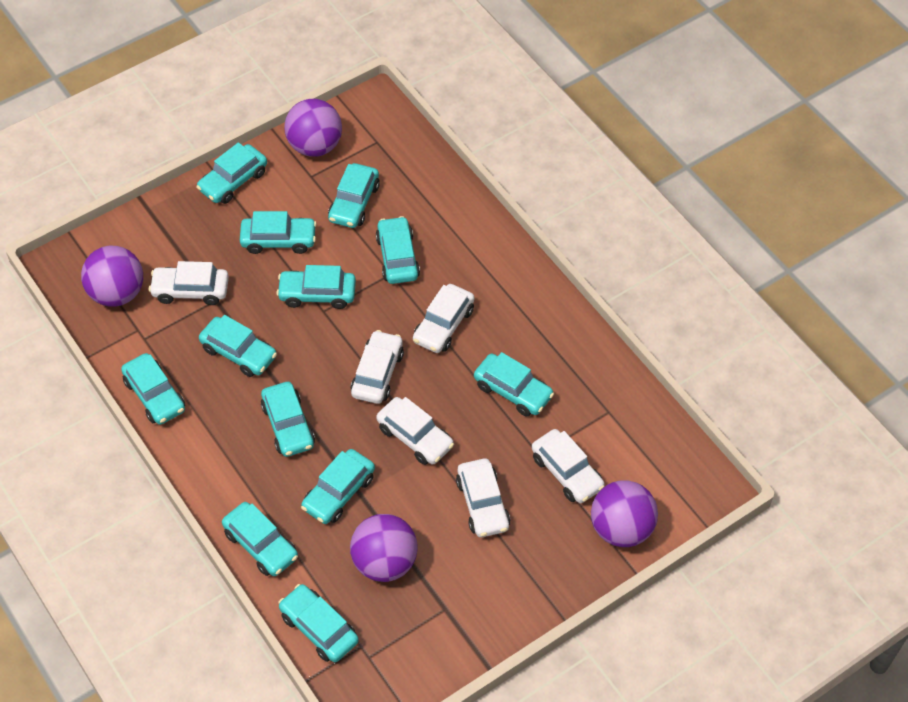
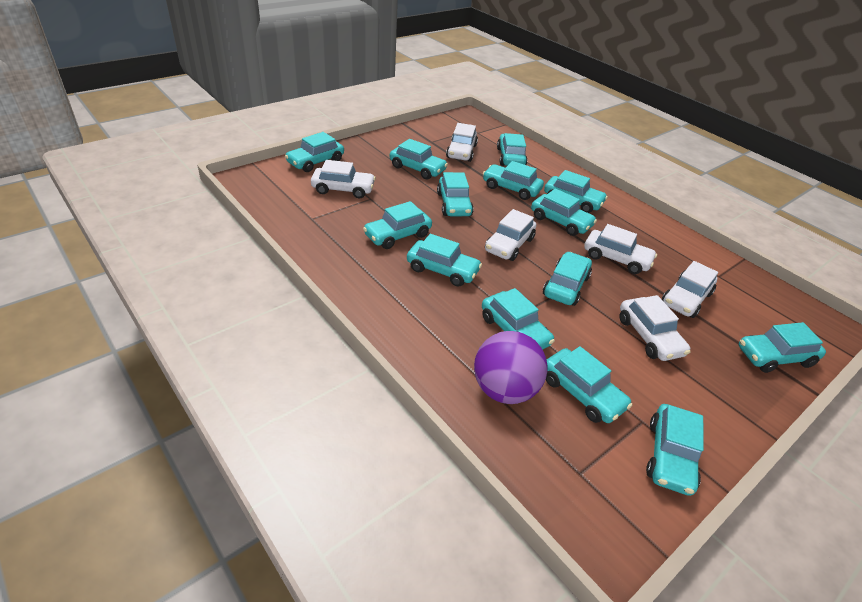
purple ball: [81,246,143,307] [284,99,342,157] [350,514,418,582] [591,480,658,547] = 4 -> [474,331,547,404] = 1
turquoise car: [121,353,185,425] [196,142,267,204] [199,315,277,377] [222,502,298,576] [240,211,317,254] [261,382,315,457] [276,265,356,309] [278,584,359,662] [301,449,375,524] [328,163,380,228] [376,216,420,284] [474,352,554,417] = 12 -> [285,132,344,172] [363,201,432,249] [390,139,448,180] [407,234,482,287] [437,172,474,216] [482,288,555,350] [483,161,544,200] [497,133,527,166] [531,188,597,236] [543,252,592,306] [544,170,608,213] [546,346,632,423] [646,404,704,496] [739,322,826,373] = 14

